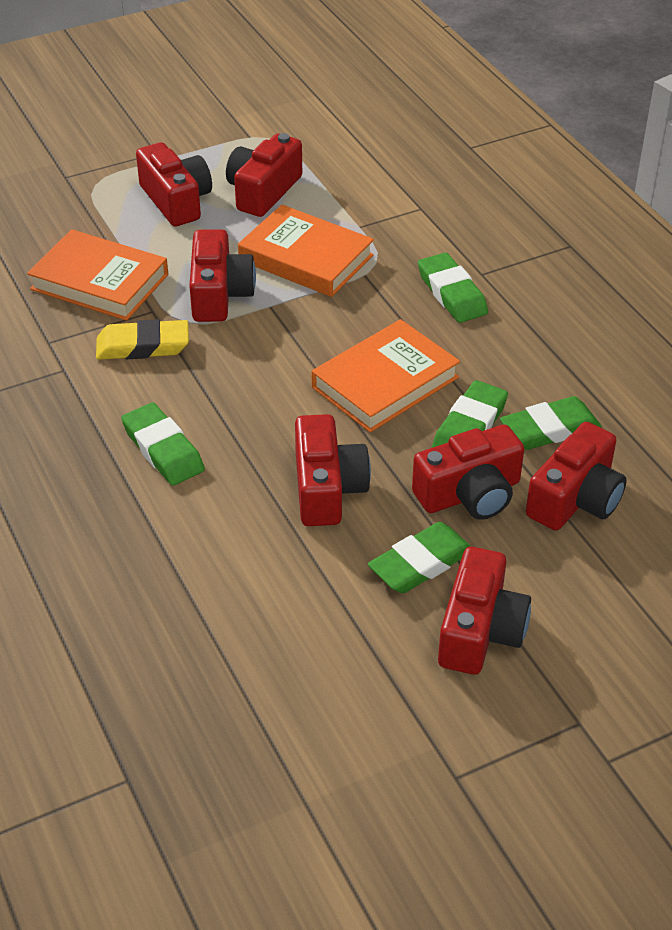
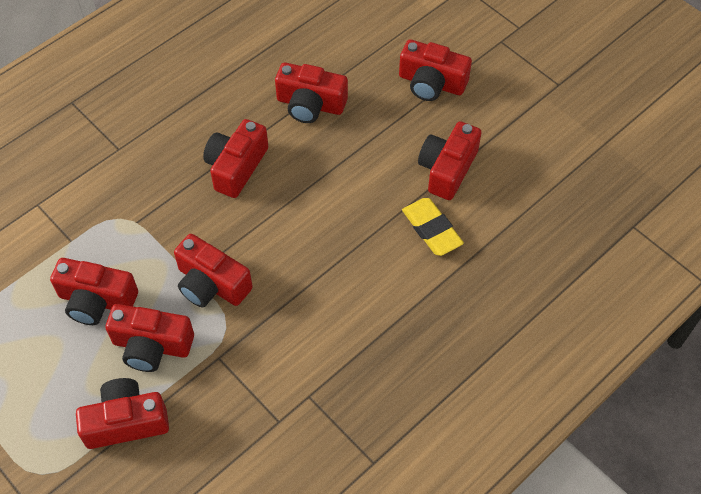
green eraser: [121,403,205,486] [368,522,472,593] [418,253,488,323] [432,380,508,448] [500,396,602,450] = 5 -> none = 0
orange book: [27,229,168,321] [238,205,374,297] [312,319,460,432] = 3 -> none = 0
red camera: [136,142,212,226] [189,229,256,322] [226,133,302,217] [295,414,371,526] [412,424,524,520] [438,547,531,675] [526,422,627,531] = 7 -> [50,258,138,325] [76,378,169,449] [105,304,194,372] [174,234,253,308] [203,119,268,198] [275,62,348,123] [399,39,472,101] [418,121,481,200] = 8

